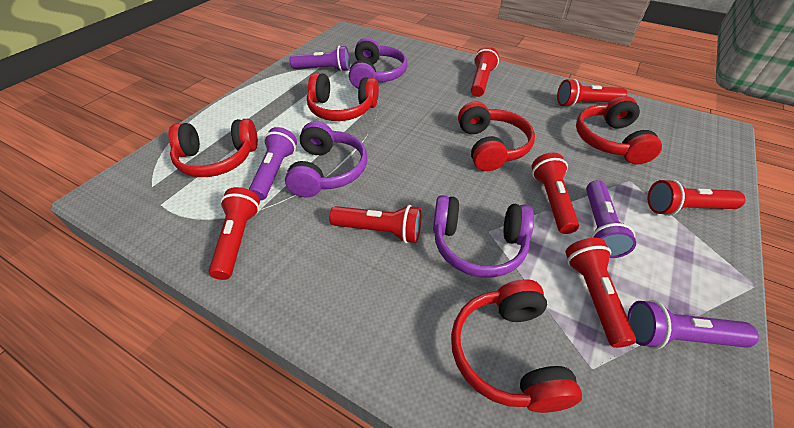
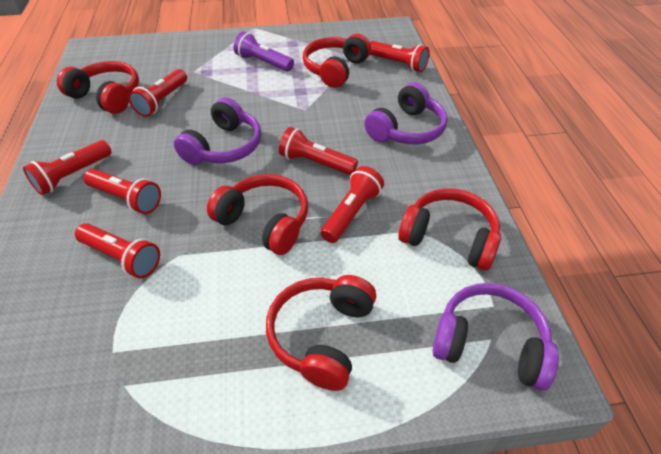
purple flashlight: [249,127,297,200] [290,45,350,72] [586,180,636,258] [627,300,759,349] = 4 -> [234,31,294,72] = 1

